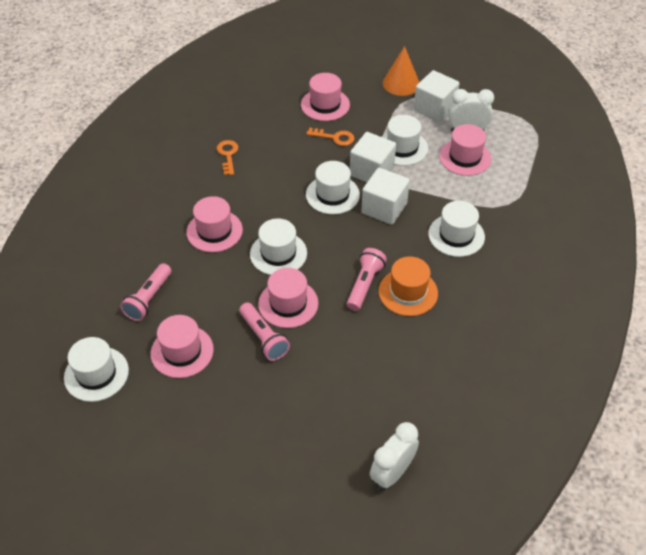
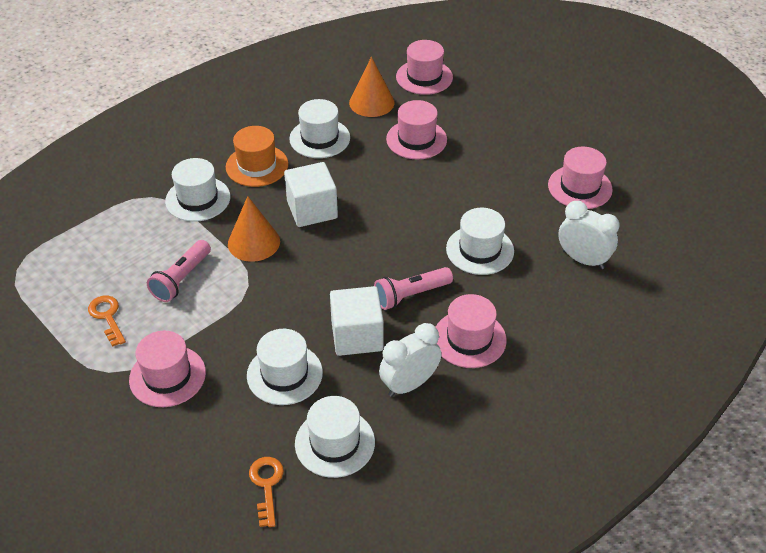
orange cone: [383,46,419,96] = 1 -> [228,196,280,262] [349,57,394,117] = 2
pink flashlight: [120,263,171,321] [239,303,290,361] [347,248,387,311] = 3 -> [147,240,211,302] [374,267,453,310] = 2
white cube: [350,132,396,182] [361,168,410,225] [414,70,460,122] = 3 -> [284,162,338,227] [330,286,384,356] = 2

